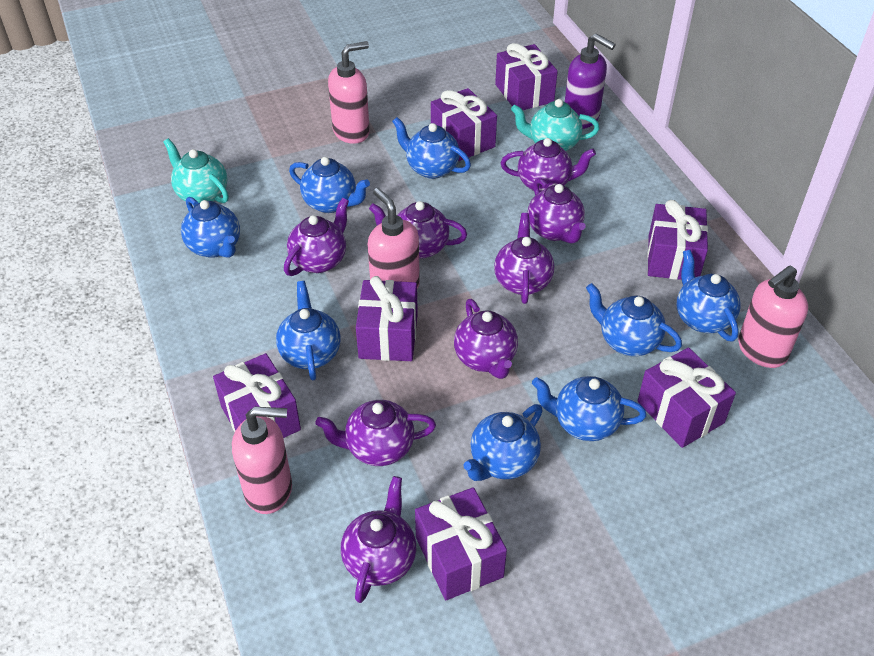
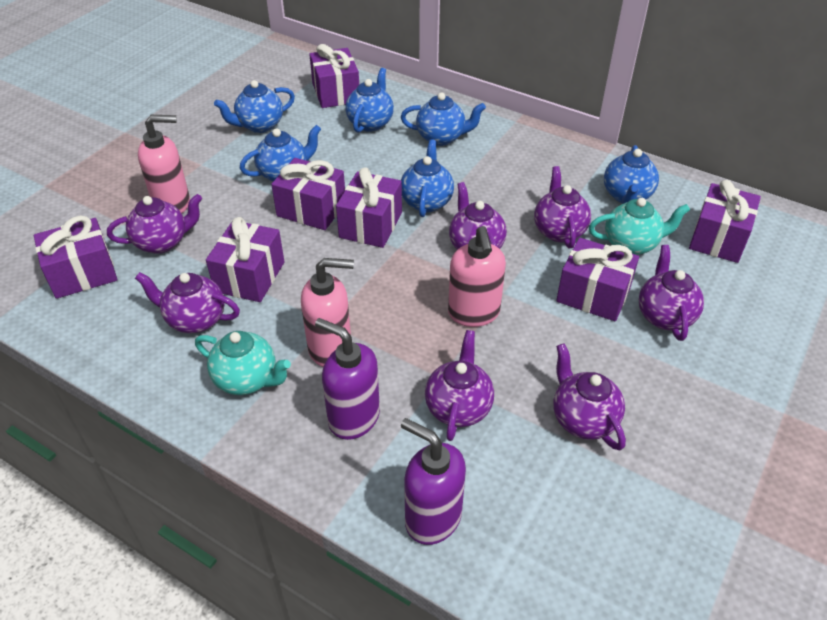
blue teapot: [181,197,240,258] [276,281,340,380] [289,157,370,213] [392,117,471,179] [464,404,543,481] [532,376,646,441] [586,283,682,356] [676,250,740,341] = 8 -> [214,80,295,133] [240,125,321,181] [345,68,394,133] [401,92,486,146] [401,139,454,217] [604,145,659,204] = 6
pink soap dispenser: [232,407,292,514] [328,41,370,144] [367,188,420,289] [738,265,808,368] = 4 -> [138,115,190,213] [301,258,354,367] [448,226,506,327] = 3
purple soap dispenser: [565,33,616,129] = 1 -> [315,318,380,440] [401,418,466,545] = 2
purple teapot: [284,197,349,276] [316,400,436,466] [341,476,416,603] [369,201,467,259] [454,299,518,379] [494,213,554,304] [501,138,596,192] [527,178,586,244] = 8 -> [107,194,202,254] [135,272,240,333] [425,330,494,441] [449,182,507,250] [534,166,591,248] [553,343,626,450] [639,245,704,341] = 7

